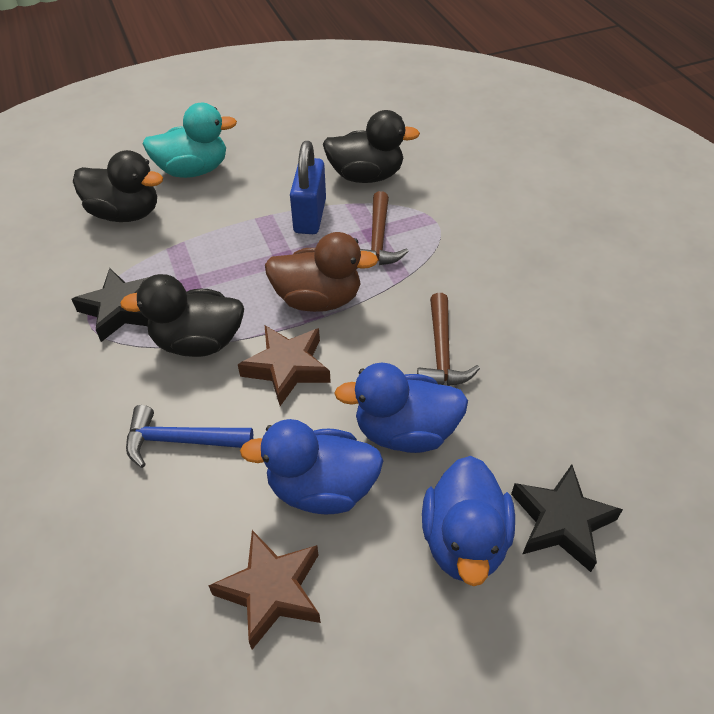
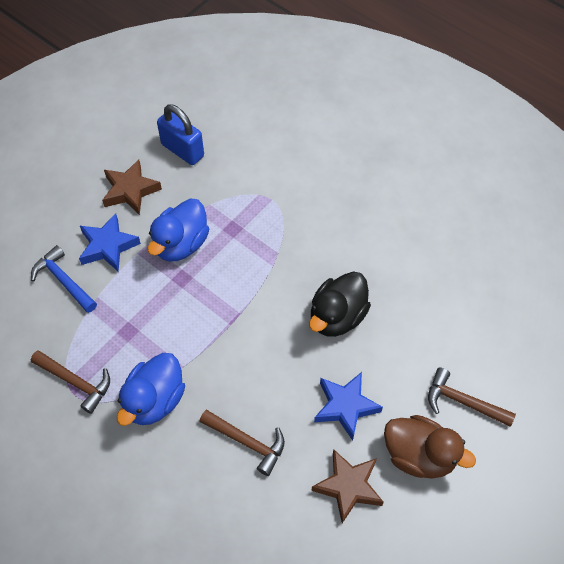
black duck: [73,150,163,222] [120,274,244,357] [323,110,420,183] = 3 -> [309,272,371,337] = 1
black star: [72,268,149,342] [511,464,623,572] = 2 -> none = 0
blue duck: [240,419,383,515] [334,363,468,453] [422,456,515,586] = 3 -> [117,353,185,426] [148,199,209,262] = 2
blue star: none = 0 -> [79,213,141,272] [314,372,383,441] = 2
brown hammer: [360,191,409,265] [417,293,480,386] = 2 -> [31,350,110,414] [200,410,285,476] [428,368,516,427] = 3
turquoise duck: [143,103,237,178] = 1 -> none = 0

